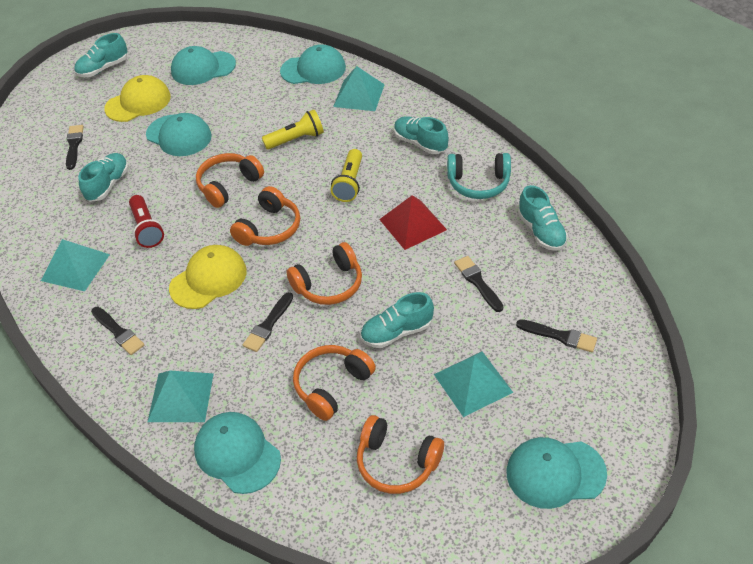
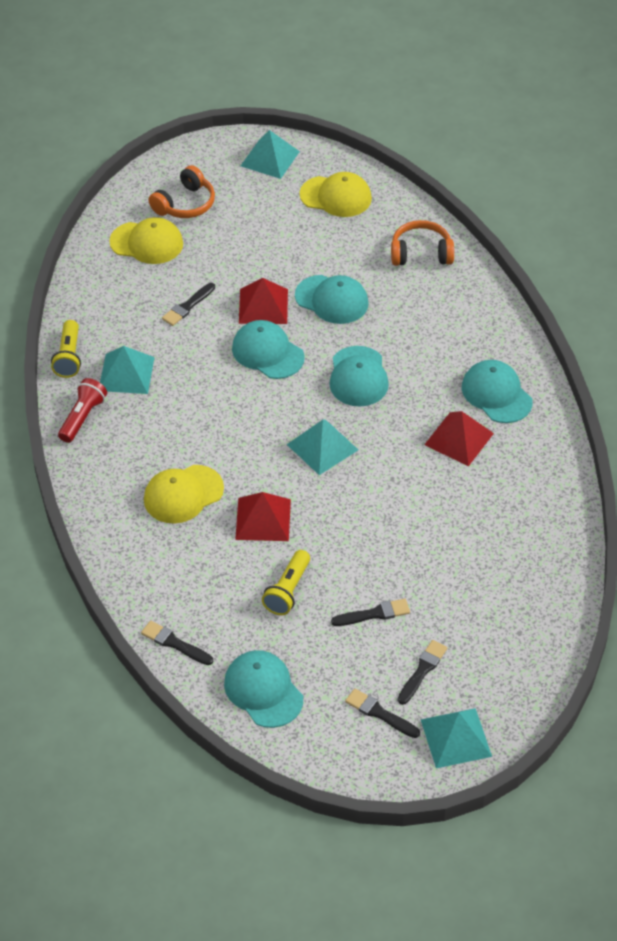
orange headphones: [196,153,264,208] [230,186,300,246] [286,242,362,305] [293,345,376,421] [357,415,444,494] = 5 -> [148,165,215,218] [391,220,454,266] = 2
red pyramid: [379,195,447,250] = 1 -> [235,492,291,541] [239,278,288,324] [424,411,494,466] = 3
turquoise headphones: [447,153,511,199] = 1 -> none = 0
turquoise shoe: [74,33,127,77] [78,153,129,202] [361,292,434,348] [394,116,448,154] [518,185,568,251] = 5 -> none = 0
yellow cap: [104,75,171,122] [169,245,247,309] = 2 -> [109,217,183,264] [144,465,224,524] [300,172,372,217] = 3

